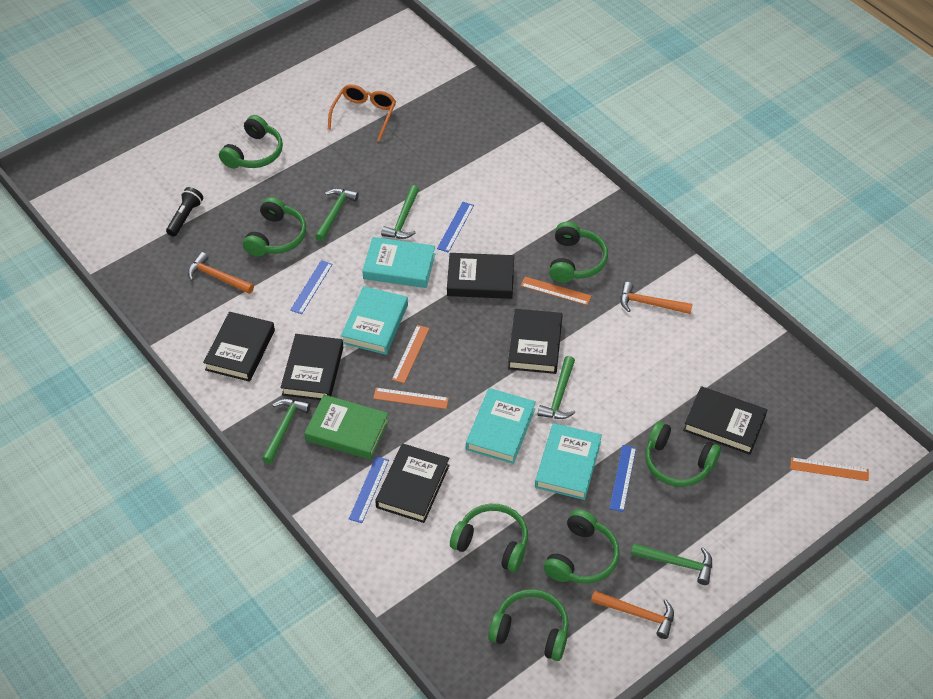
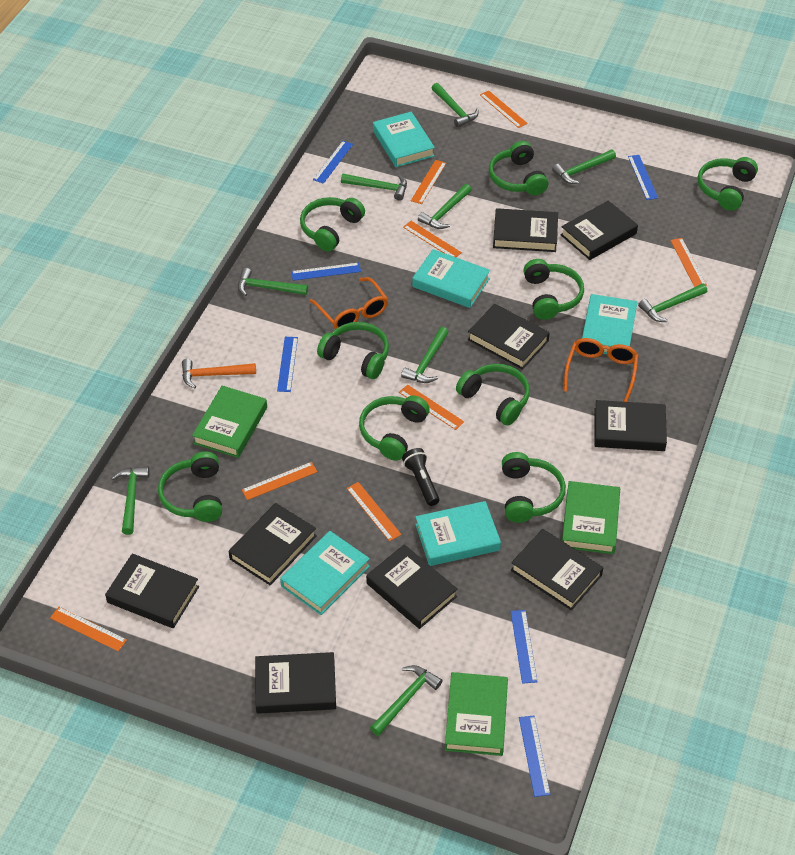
black book: [203,312,275,382] [280,334,344,400] [375,443,450,523] [447,253,514,299] [508,309,563,374] [683,386,767,455] = 6 -> [105,554,199,628] [228,503,317,585] [255,652,336,714] [366,544,458,629] [468,304,550,370] [493,208,558,252] [511,529,603,610] [561,201,638,260] [595,400,667,451] = 9
blue ruler: [290,260,333,314] [349,456,389,523] [437,202,474,253] [609,445,636,512] = 4 -> [277,337,298,392] [291,263,361,281] [313,141,353,184] [511,610,538,684] [519,715,550,797] [628,155,658,200] = 6
green book: [305,395,389,460] = 1 -> [192,386,267,458] [445,672,508,756] [562,481,620,554] = 3
green hammer: [262,399,310,464] [315,188,359,242] [381,185,419,239] [538,356,575,419] [631,543,712,585] = 5 -> [111,466,150,535] [238,268,308,296] [341,174,407,201] [370,665,442,736] [401,327,449,383] [418,184,472,229] [432,83,479,128] [552,150,616,184] [638,283,707,322] = 9
green headphones: [219,115,283,169] [243,197,306,257] [450,504,528,572] [488,589,569,661] [543,509,619,584] [549,221,608,283] [645,422,721,487] = 7 -> [158,451,222,522] [300,197,365,252] [317,322,389,379] [359,396,430,461] [456,364,530,426] [489,141,548,195] [502,452,566,523] [523,259,584,320] [698,157,758,211] = 9
orange glasses: [328,84,396,142] = 1 -> [310,277,388,329] [564,338,639,402] = 2
orange hammer: [188,252,254,294] [591,591,674,639] [620,282,692,314] = 3 -> [182,359,256,389] = 1
orange ruler: [373,388,449,409] [392,325,430,383] [521,277,591,305] [790,457,869,481] = 4 -> [50,607,127,652] [242,462,318,500] [346,482,401,541] [399,385,464,430] [403,221,462,257] [411,160,446,204] [480,91,528,128] [670,238,707,287] = 8
turquoise book: [341,286,408,355] [362,237,435,288] [466,388,536,464] [535,423,602,500] = 4 -> [280,531,370,615] [373,112,435,167] [412,249,490,308] [415,501,501,566] [582,294,637,354] = 5

